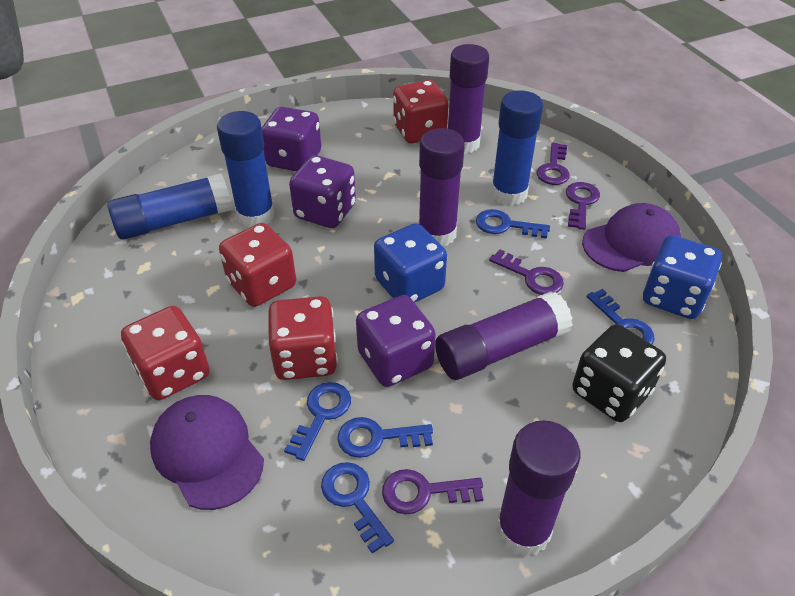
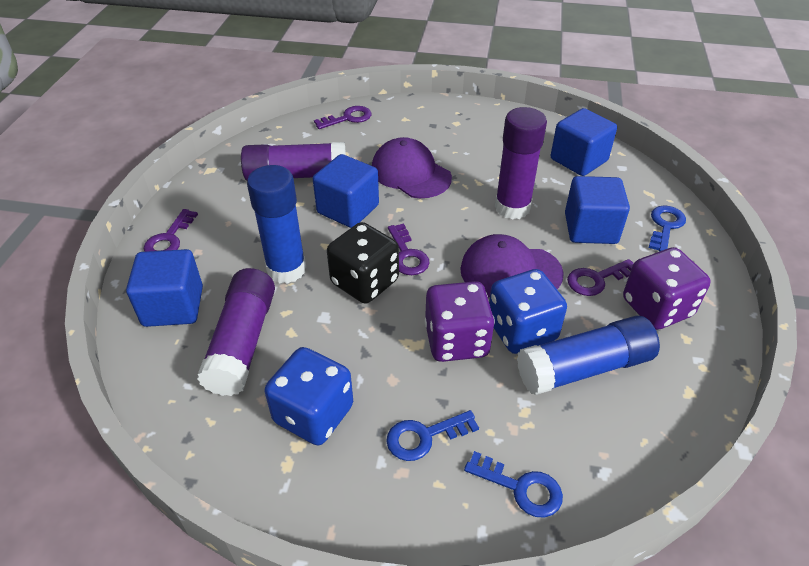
blue cube: none = 0 -> [126,249,203,327] [313,154,379,228] [551,108,617,176] [565,176,630,244] = 4
blue glue stick: [108,173,232,240] [217,111,275,228] [491,91,543,206] = 3 -> [247,165,306,284] [517,316,660,395] = 2
blue key: [284,382,351,461] [321,462,394,554] [337,417,433,458] [476,209,550,239] [587,289,655,345] = 5 -> [386,410,479,461] [464,451,563,518] [649,205,686,252] = 3
purple dice: [262,107,321,171] [289,155,356,228] [356,295,436,387] = 3 -> [425,281,495,362] [623,247,711,330] = 2
purple glue stick: [419,128,465,246] [435,291,573,380] [448,44,489,154] [496,420,580,557] = 4 -> [197,268,275,396] [241,142,346,181] [495,107,547,220] = 3
red dice: [121,306,210,400] [219,223,296,307] [268,296,338,380] [393,80,449,143] = 4 -> none = 0

